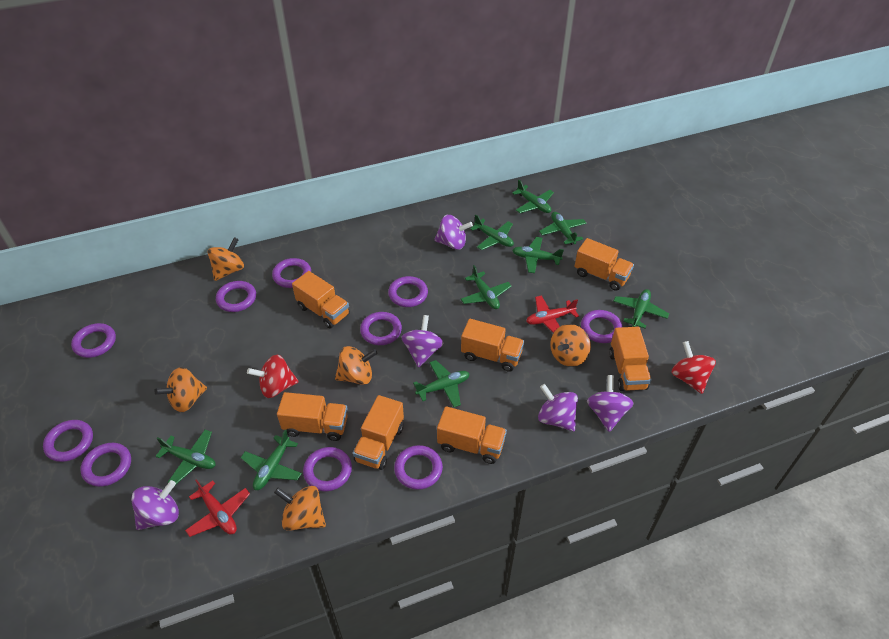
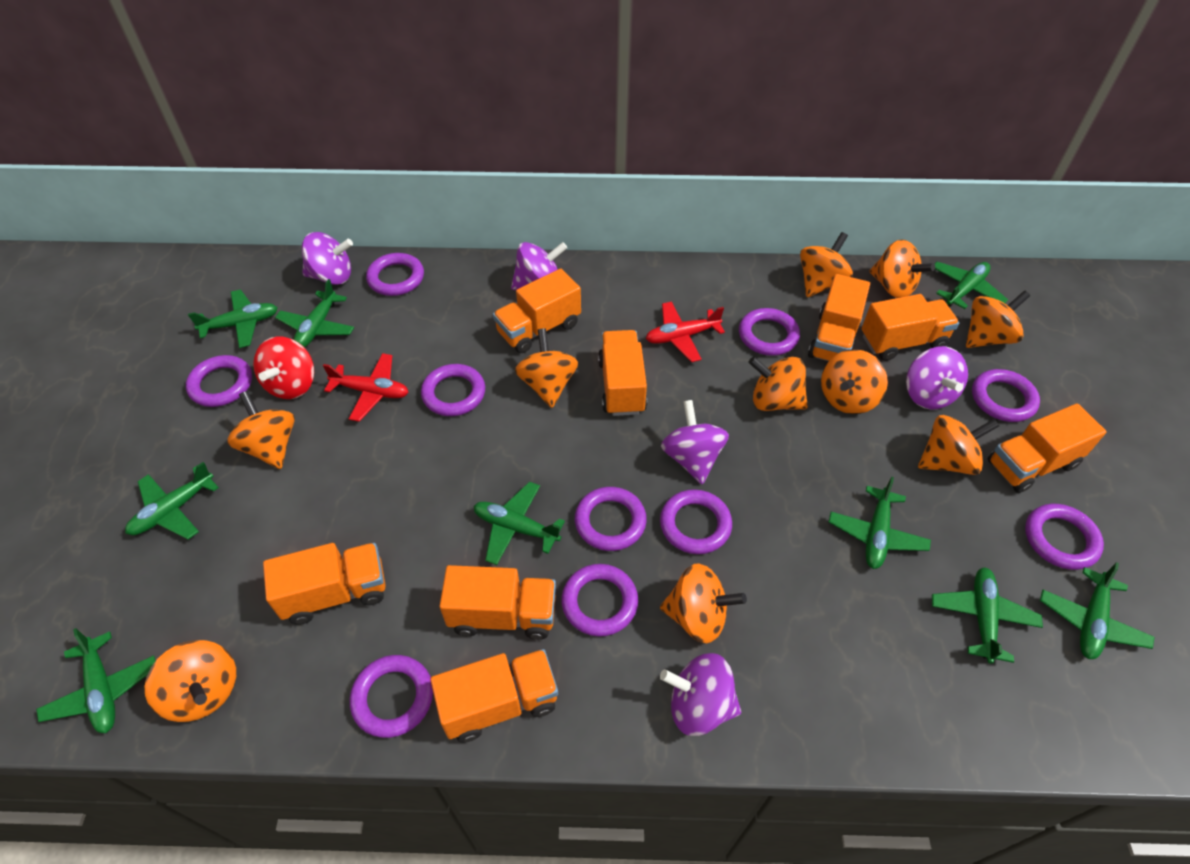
orange spinning top: [154,367,207,412] [208,237,244,281] [274,486,326,531] [335,346,377,385] [550,324,591,367] = 5 -> [145,640,236,722] [227,391,295,469] [515,328,578,408] [660,563,747,643] [749,357,808,411] [800,232,853,297] [821,349,888,414] [869,239,935,298] [918,415,999,475] [966,290,1030,348] = 10
orange truck: [277,392,348,441] [292,271,350,329] [353,395,404,470] [437,406,507,464] [461,319,524,372] [575,238,634,291] [609,327,651,391] = 7 -> [263,543,386,625] [430,649,558,742] [440,565,556,640] [493,269,581,353] [598,330,647,416] [808,274,870,361] [861,294,959,361] [987,403,1106,493] = 8
red spinning top: [247,355,299,398] [671,341,716,394] = 2 -> [253,336,314,399] = 1

